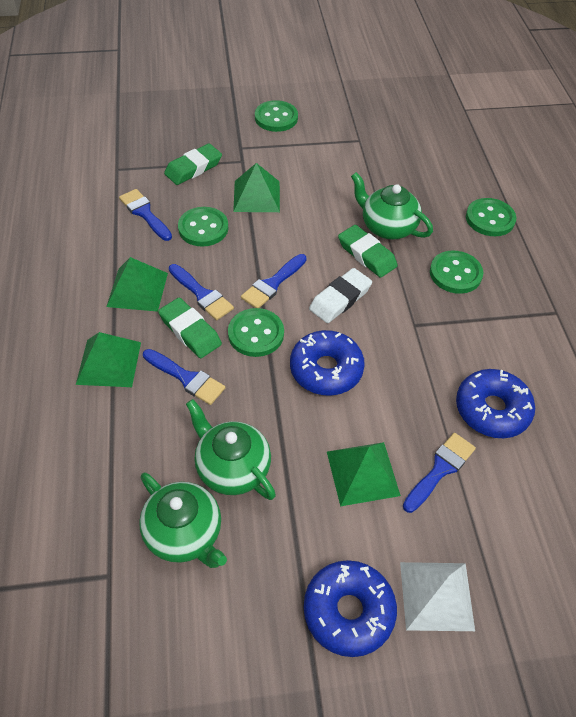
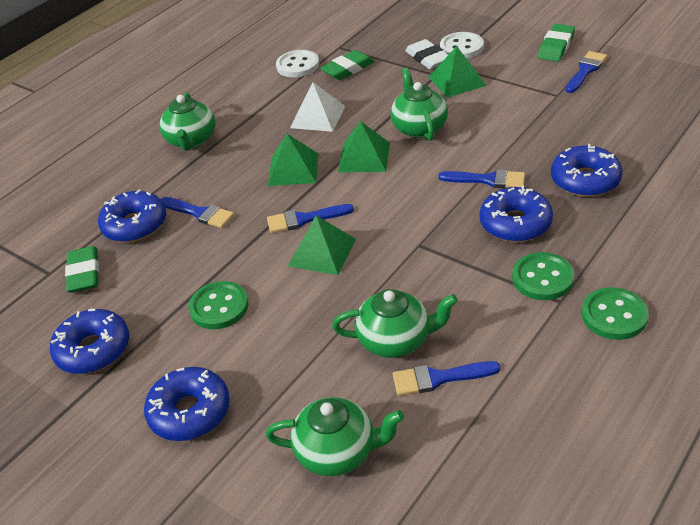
blue donut: [290,330,365,396] [304,560,397,657] [456,369,535,438] = 3 -> [50,309,129,374] [98,189,166,242] [144,367,230,441] [480,185,553,242] [551,144,623,197] = 5
green button: [178,207,228,247] [228,308,284,357] [255,100,298,132] [430,251,483,294] [466,198,516,236] = 5 -> [189,281,249,329] [512,252,574,300] [582,287,649,340] = 3
green teapot: [139,472,227,568] [186,399,276,500] [351,172,433,240] = 3 -> [159,92,216,151] [265,397,404,476] [332,289,458,358] [390,68,448,141] = 4
white button: none = 0 -> [276,50,319,77] [440,32,484,59] = 2

